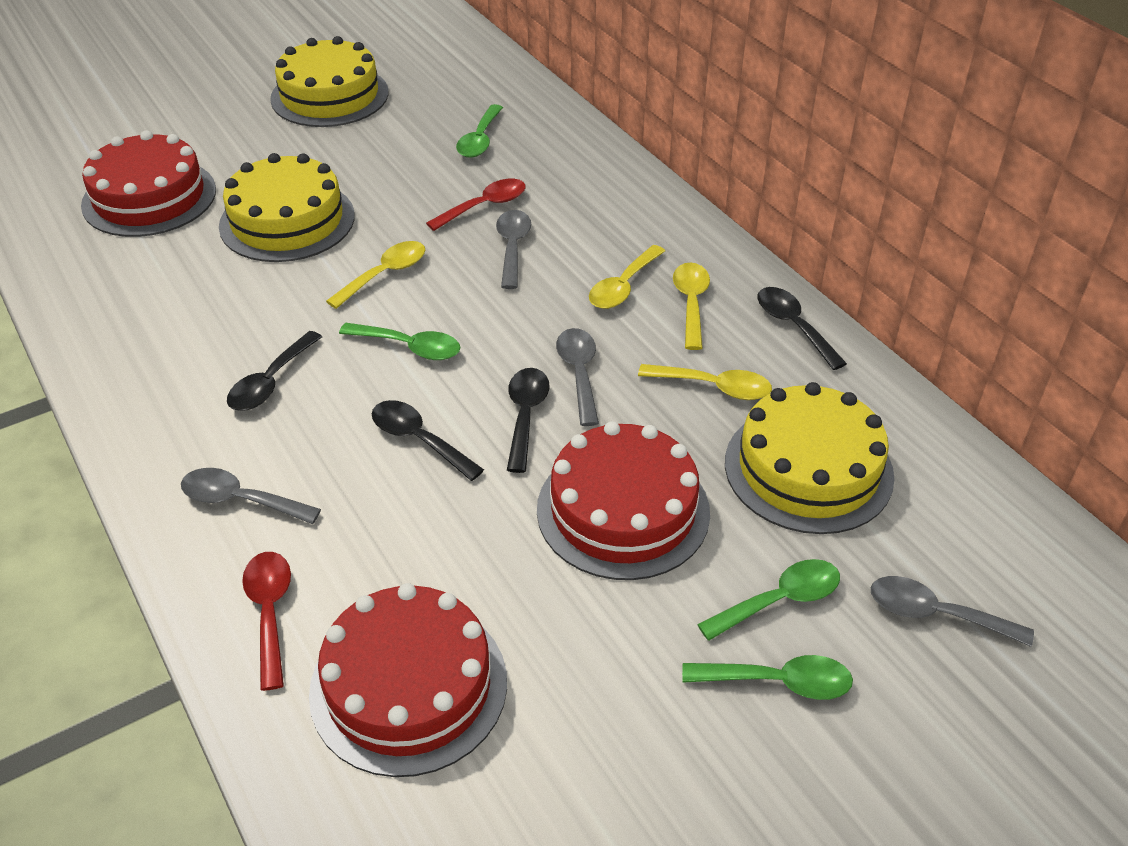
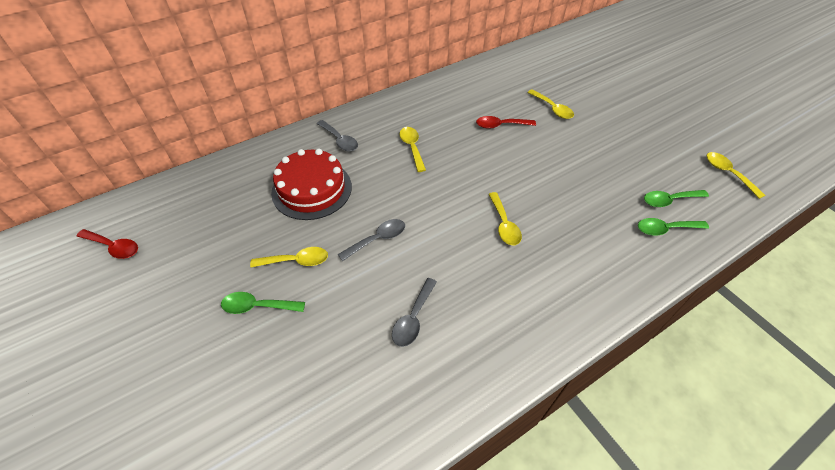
black spoon: [227,331,322,411] [372,400,484,481] [507,368,549,473] [758,287,847,370] = 4 -> none = 0
green spoon: [339,323,460,360] [456,104,503,158] [682,655,853,700] [697,559,840,641] = 4 -> [221,292,305,314] [638,218,709,236] [644,190,709,207] = 3
grey spoon: [181,468,321,524] [496,210,531,289] [556,328,599,426] [871,576,1034,647] = 4 -> [317,120,358,151] [338,219,405,261] [392,278,437,347] = 3
red cake: [81,130,216,237] [309,583,507,777] [537,421,710,580] = 3 -> [271,149,352,220] = 1
yellow cake: [219,153,355,262] [270,36,388,127] [725,382,895,534] = 3 -> none = 0
yellow spoon: [326,241,425,309] [589,245,665,309] [638,364,772,400] [673,263,710,350] = 4 -> [250,247,328,267] [399,127,426,172] [488,192,522,245] [527,89,574,119] [707,152,765,199] = 5

